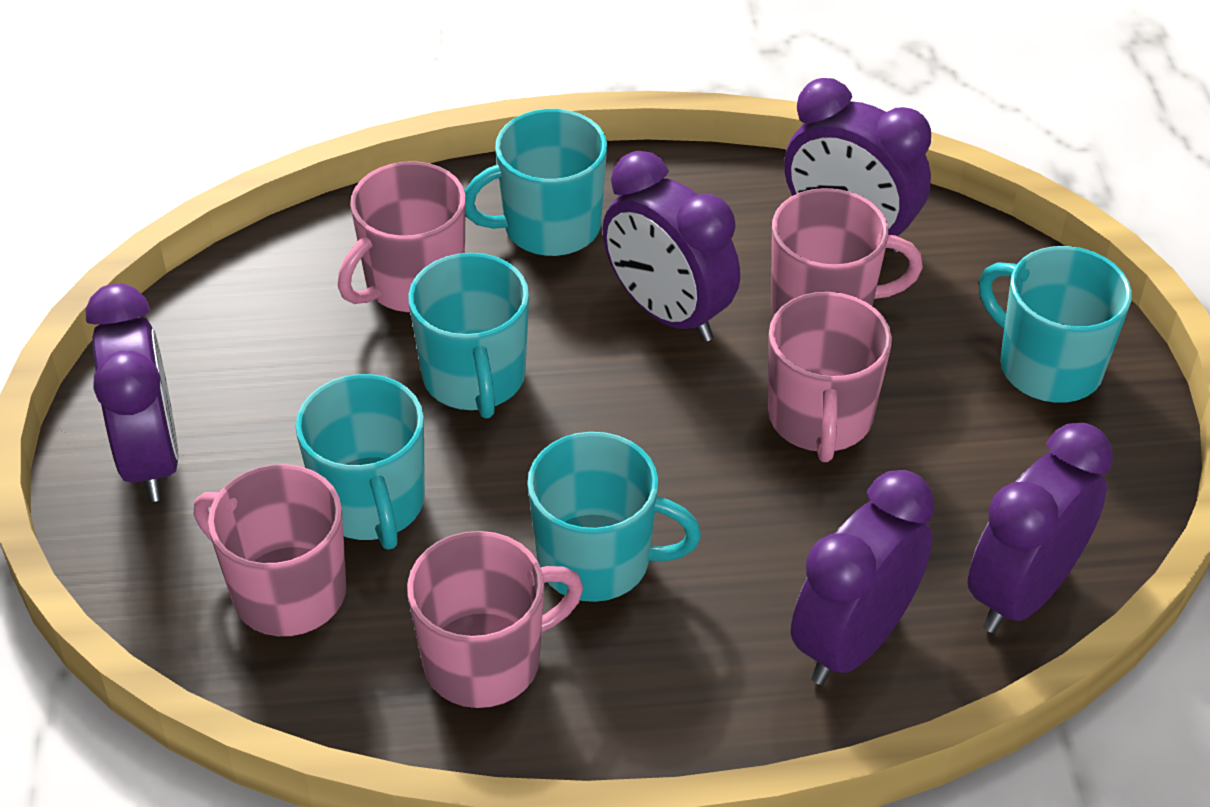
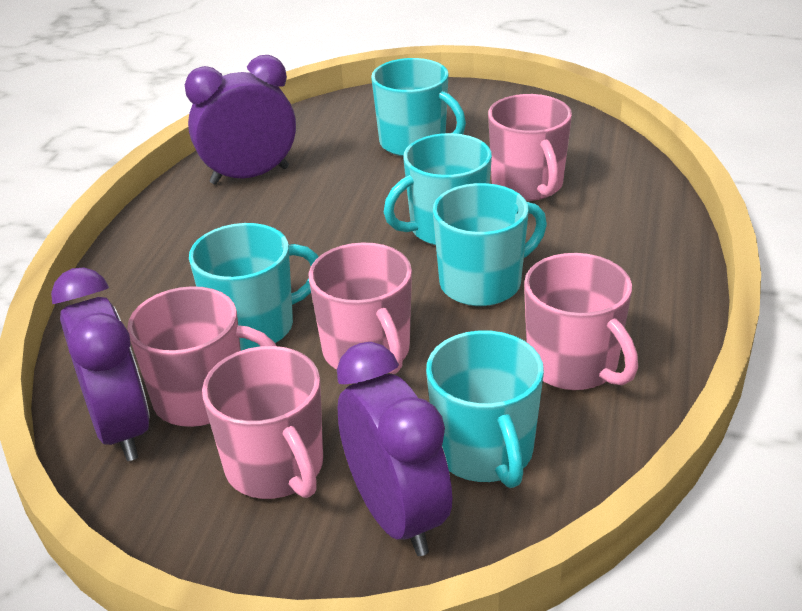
purple clock: [86,283,179,502] [603,151,740,342] [784,78,931,253] [791,470,935,685] [968,423,1113,633] = 5 -> [51,267,150,461] [185,55,296,185] [337,342,452,556] = 3

